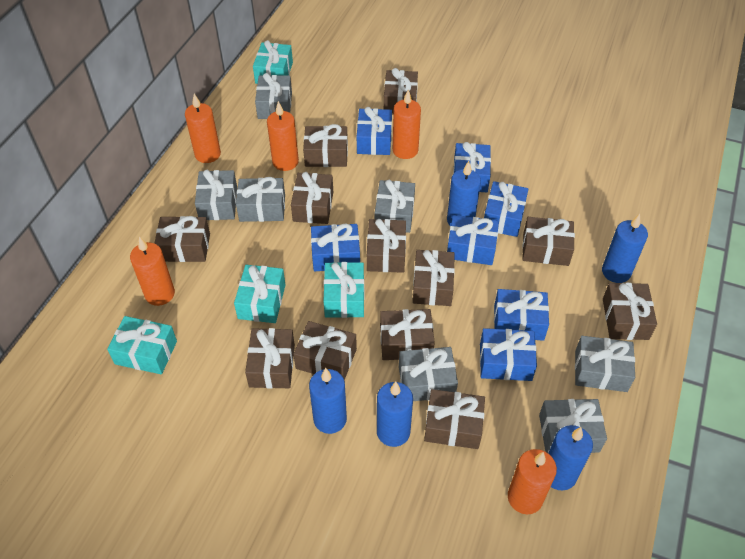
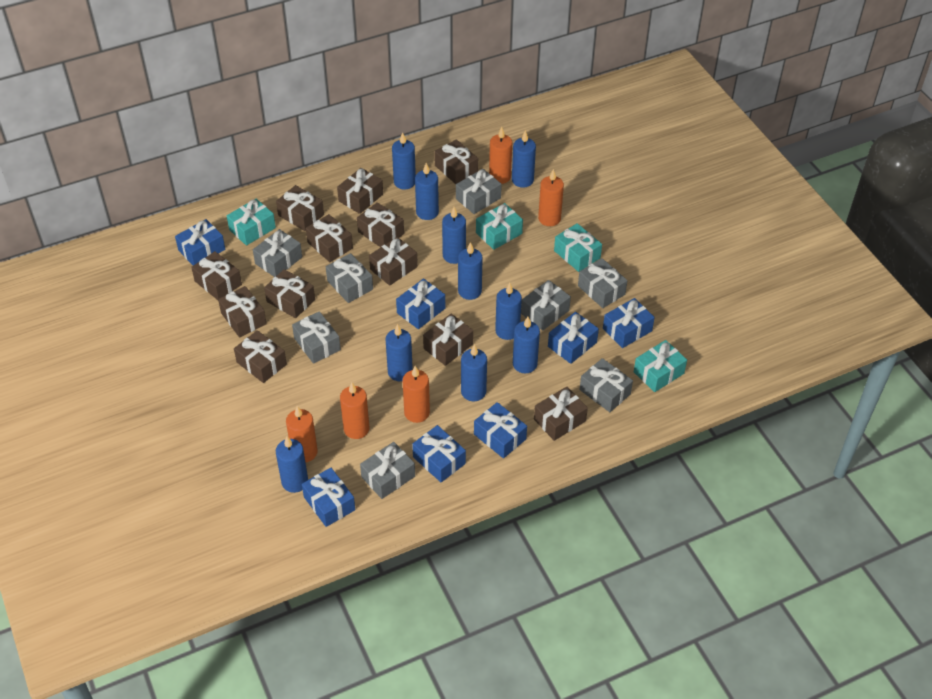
blue candle: [309,368,347,434] [377,382,413,447] [447,161,481,226] [548,425,593,490] [602,214,648,283] = 5 -> [276,436,308,493] [385,324,413,381] [392,132,416,189] [415,163,439,220] [442,207,466,264] [458,242,483,300] [461,344,487,401] [495,283,522,340] [512,130,536,188] [513,317,540,373] = 10
grey gift: [195,170,237,220] [236,177,285,222] [255,73,292,119] [375,180,415,233] [399,347,458,401] [539,399,607,453] [575,336,635,392] = 7 -> [253,229,302,277] [292,311,341,364] [326,253,373,303] [360,442,415,499] [456,169,502,214] [521,280,571,331] [578,258,627,308] [579,358,633,412] = 8

